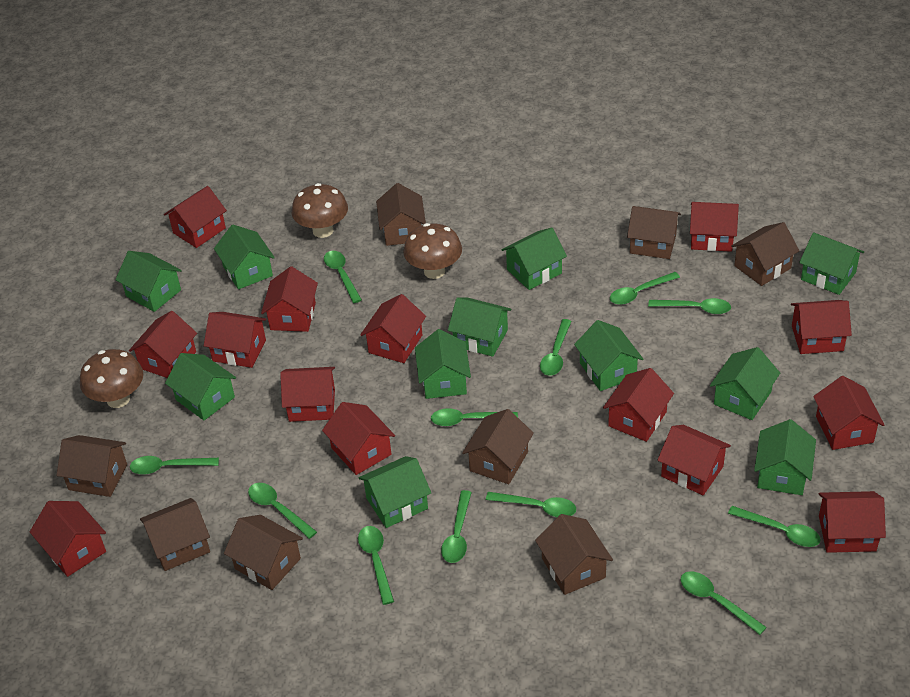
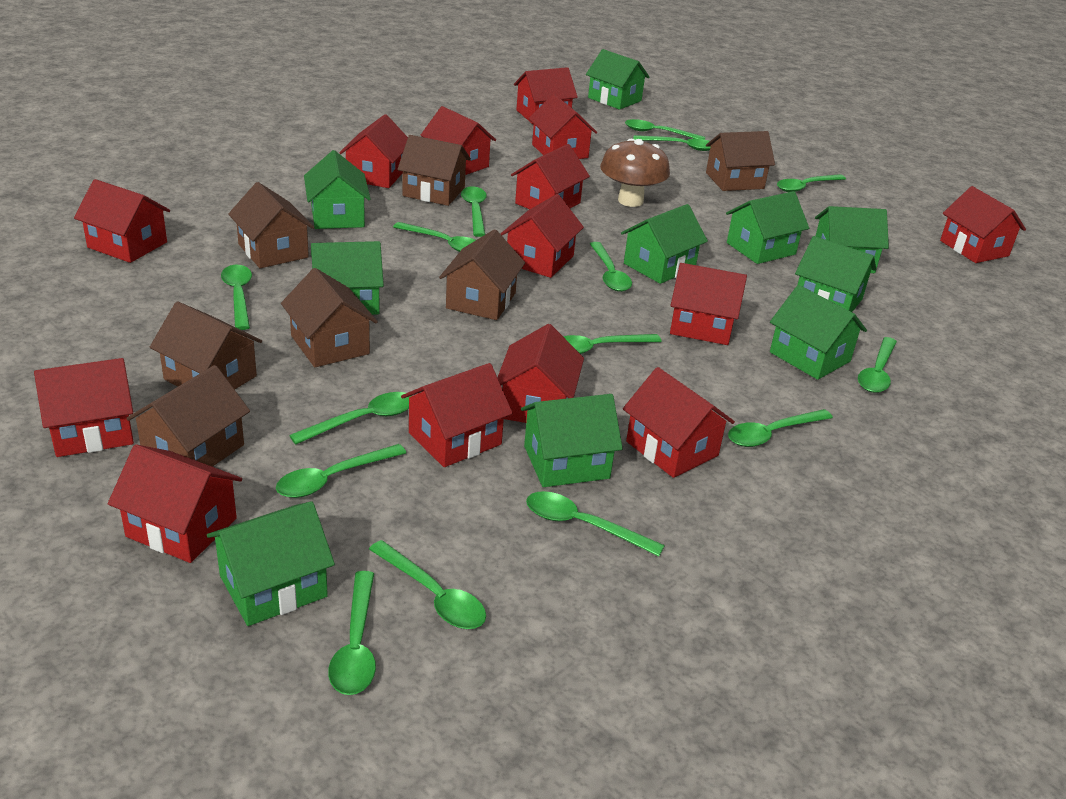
brown house: [56,435,127,497] [140,498,210,571] [224,515,303,590] [376,183,426,246] [462,409,534,484] [535,514,613,595] [627,206,681,259] [731,222,799,286] = 8 -> [126,365,250,467] [150,301,262,390] [228,182,315,268] [281,268,378,367] [398,135,471,206] [439,229,525,320] [706,131,775,191] = 7
brown mushroom: [80,349,143,408] [292,183,348,238] [403,223,462,279] = 3 -> [600,139,670,207] = 1
green house: [115,251,182,312] [165,353,236,420] [214,225,275,289] [359,456,431,528] [415,329,471,399] [448,298,511,357] [501,227,567,290] [574,320,643,391] [710,347,780,420] [754,419,816,495] [799,232,864,295] = 11 -> [207,501,335,626] [304,150,371,229] [311,241,384,315] [521,394,623,487] [586,49,649,110] [621,204,708,284] [726,191,809,264] [770,285,867,380] [795,236,876,312] [815,206,889,273] = 10
green spoon: [130,456,219,474] [248,483,317,539] [324,251,362,303] [358,526,394,605] [431,408,518,426] [441,490,472,563] [486,492,576,517] [540,319,572,376] [610,272,680,305] [648,298,731,314] [681,571,767,635] [728,506,821,547] = 12 -> [221,265,252,330] [276,444,406,498] [289,392,411,445] [328,571,376,695] [369,540,486,629] [393,222,476,252] [461,186,487,237] [526,491,665,557] [563,334,662,354] [590,242,632,292] [625,119,705,140] [633,135,711,151] [728,409,833,447] [777,174,846,192] [858,337,897,393] = 15

